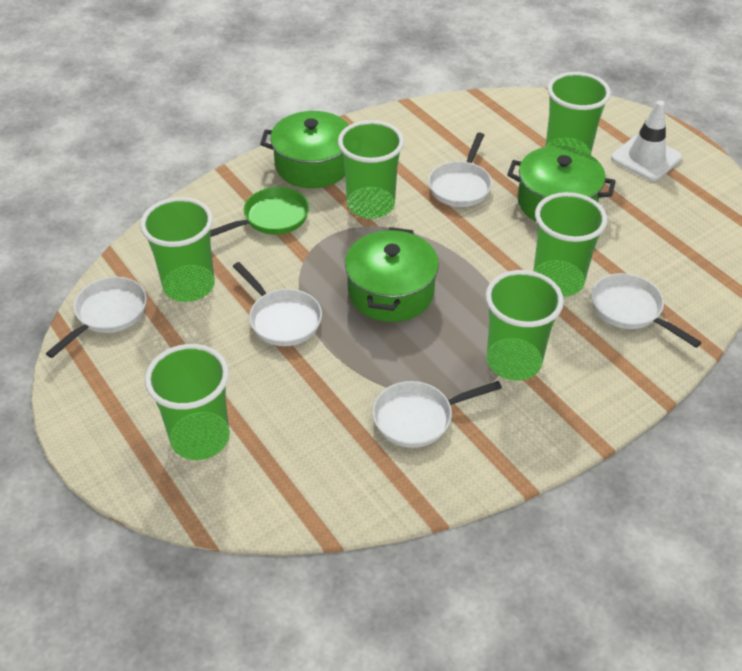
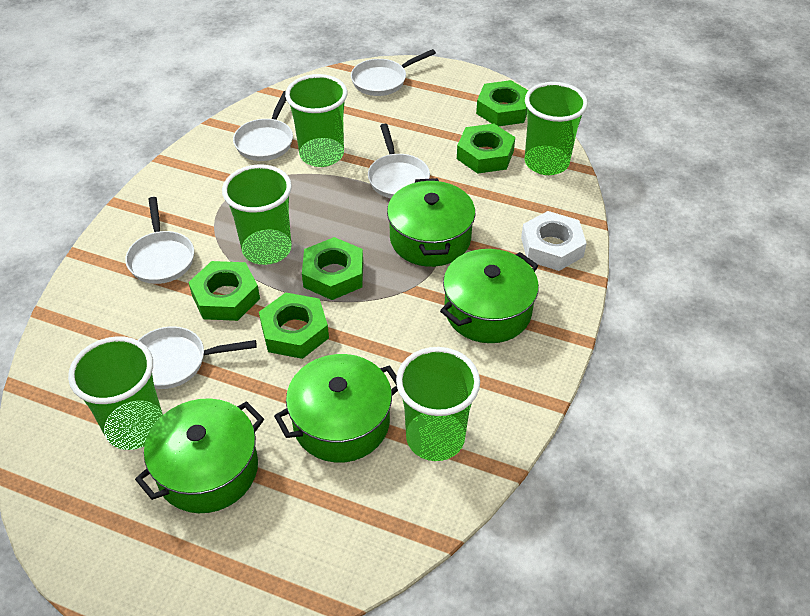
green cup: [140,197,215,302] [145,344,230,460] [338,120,404,219] [485,270,564,380] [533,192,607,297] [545,72,611,155] = 6 -> [68,336,163,450] [222,164,292,265] [285,74,347,167] [396,347,480,461] [525,82,588,175] = 5
green nut: none = 0 -> [188,261,260,321] [259,293,329,359] [302,237,363,300] [457,124,515,174] [476,80,528,126] = 5
green pan: [210,187,309,237] = 1 -> none = 0
green pot: [260,111,349,188] [345,227,439,322] [507,146,616,222] = 3 -> [135,398,264,513] [274,354,398,463] [387,178,475,267] [440,249,539,343] = 4
white nut: none = 0 -> [521,211,587,271] = 1
white traffic cone: [611,101,682,181] = 1 -> none = 0

